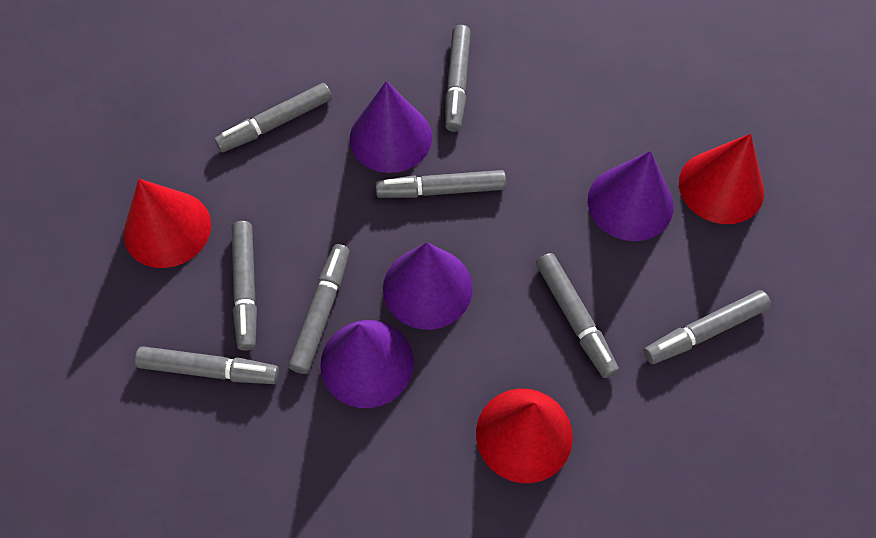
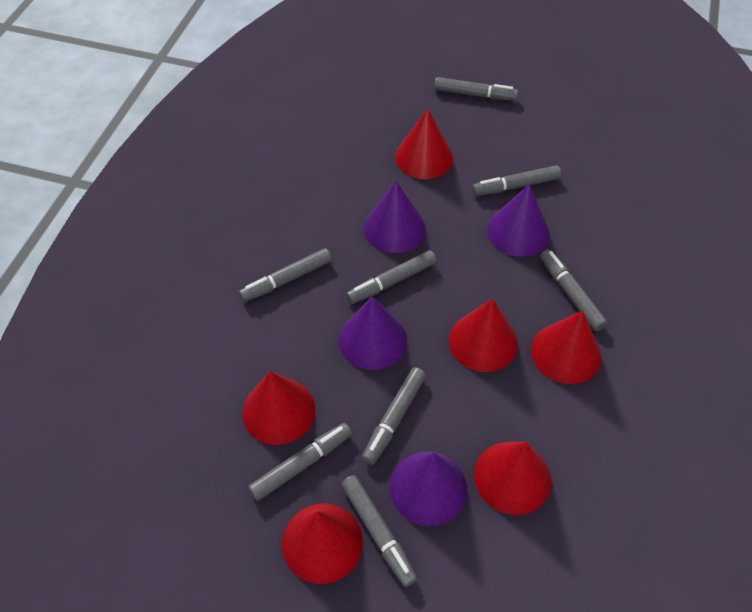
red cone: [124,179,211,268] [476,389,573,483] [679,134,764,224] = 3 -> [242,371,316,445] [282,503,363,584] [395,108,453,179] [449,298,518,372] [474,442,551,515] [531,310,601,384] = 6

